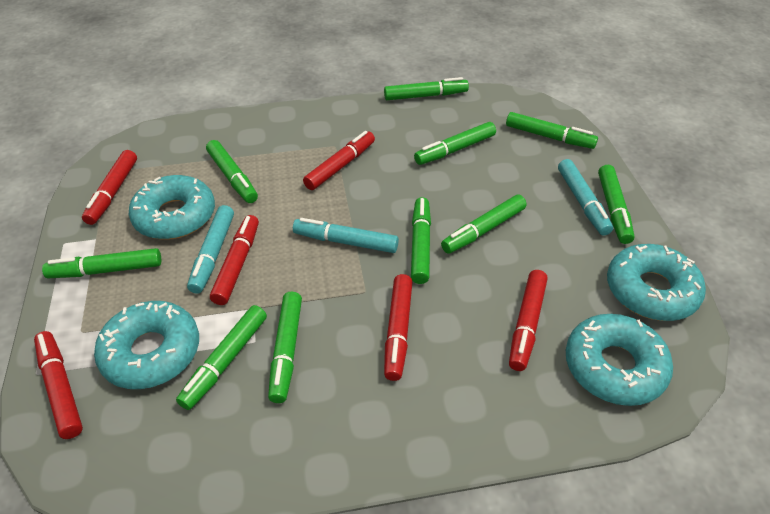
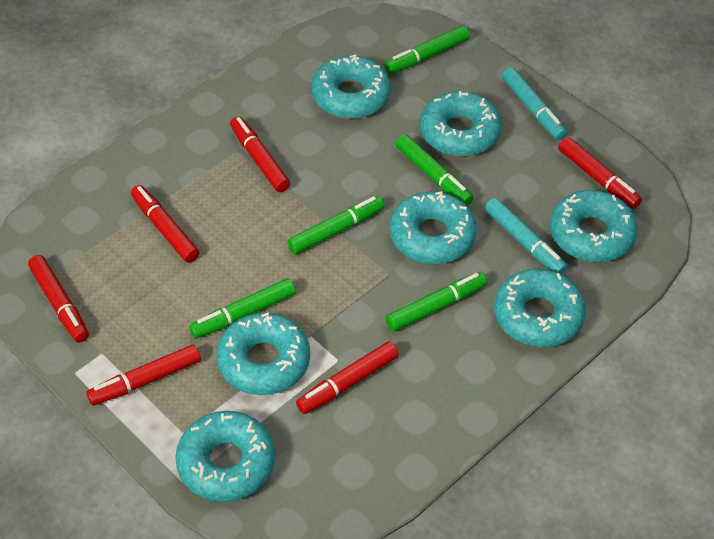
green marker: [42,248,161,278] [176,305,267,410] [206,140,258,203] [268,291,302,403] [384,77,469,100] [411,197,431,284] [414,122,496,165] [441,195,527,254] [506,112,598,149] [598,165,634,244] = 10 -> [189,278,296,339] [287,196,384,255] [384,26,470,74] [386,272,487,332] [396,134,474,206] = 5
turquoise donut: [94,301,199,389] [129,175,215,239] [566,314,673,406] [607,244,706,321] = 4 -> [175,411,275,502] [217,313,310,395] [311,54,391,119] [390,191,477,264] [420,91,502,157] [494,269,586,347] [550,190,638,262] = 7
turquoise marker: [187,205,234,294] [293,218,399,253] [558,159,613,235] = 3 -> [485,198,568,275] [502,67,567,140] = 2

